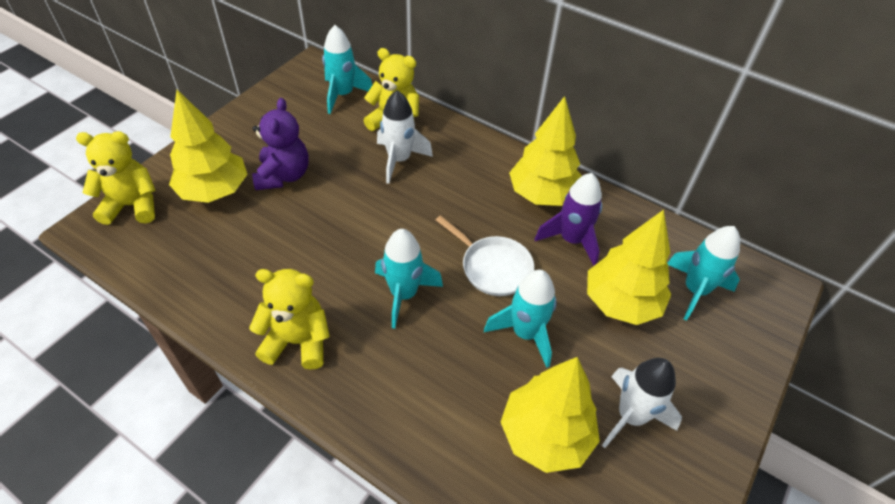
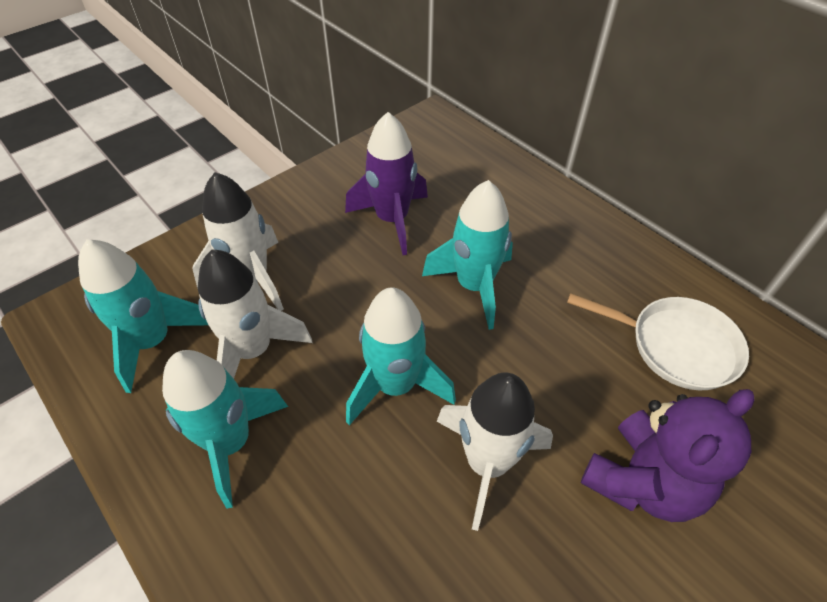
white rocket: [377,90,433,184] [602,358,682,448] = 2 -> [193,172,284,311] [198,249,312,379] [437,373,553,531] = 3
yellow teddy bear: [76,131,156,225] [249,269,330,370] [364,48,419,131] = 3 -> none = 0
yellow tree: [169,90,248,203] [501,357,600,473] [509,96,582,206] [587,210,671,325] = 4 -> none = 0

